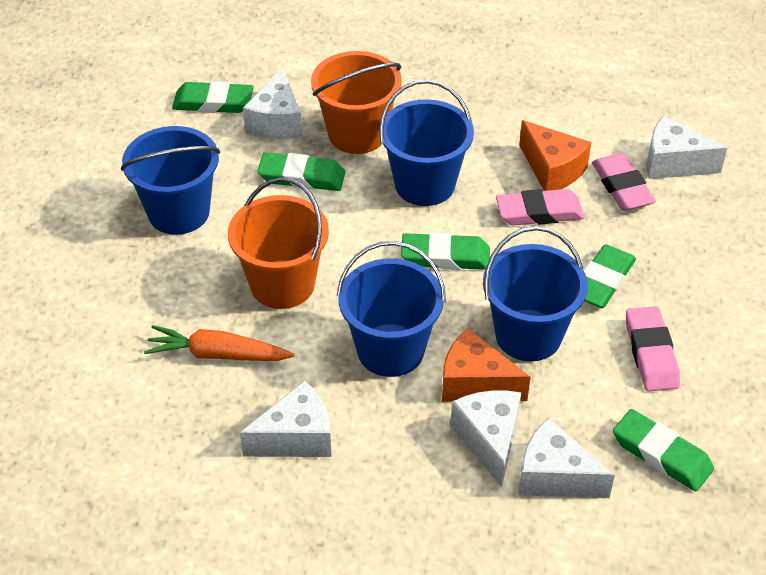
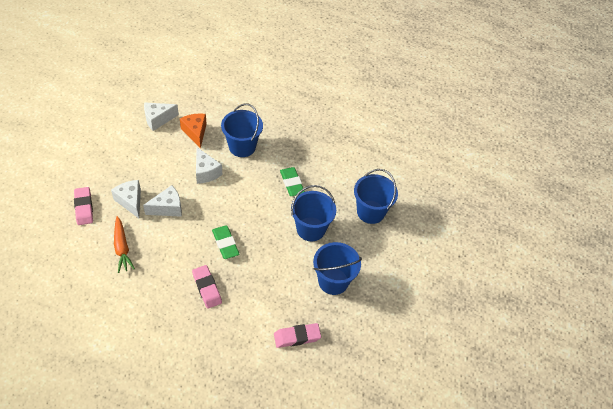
green eraser: [172,81,254,113] [258,152,345,191] [401,232,490,270] [584,244,636,308] [613,409,714,491] = 5 -> [212,225,239,259] [280,167,305,196] = 2
orange bucket: [228,177,329,309] [311,51,402,154] = 2 -> none = 0
orange cheese: [442,328,530,402] [519,120,591,191] = 2 -> [180,113,206,149] = 1
white cheese: [240,380,331,457] [243,67,302,140] [450,390,521,487] [519,418,615,498] [647,115,727,179] = 5 -> [111,180,141,218] [143,185,182,217] [144,102,179,131] [196,147,222,184] = 4

